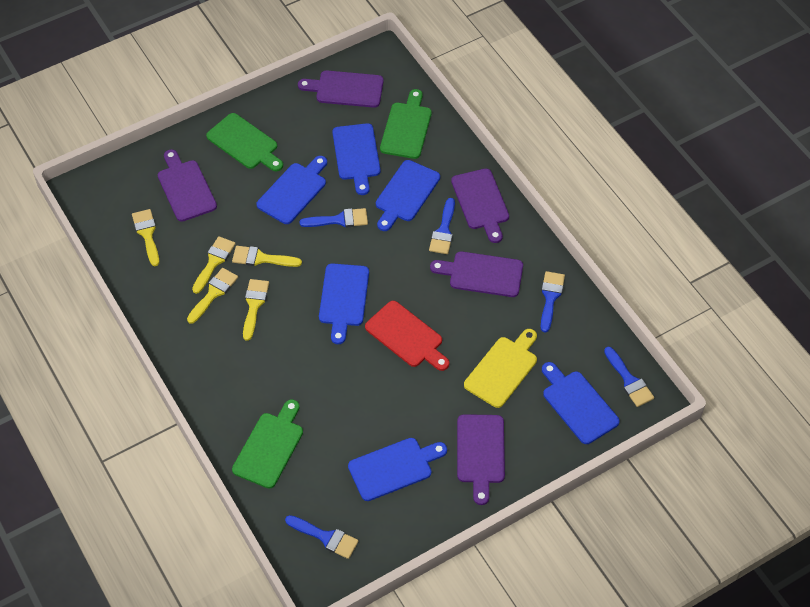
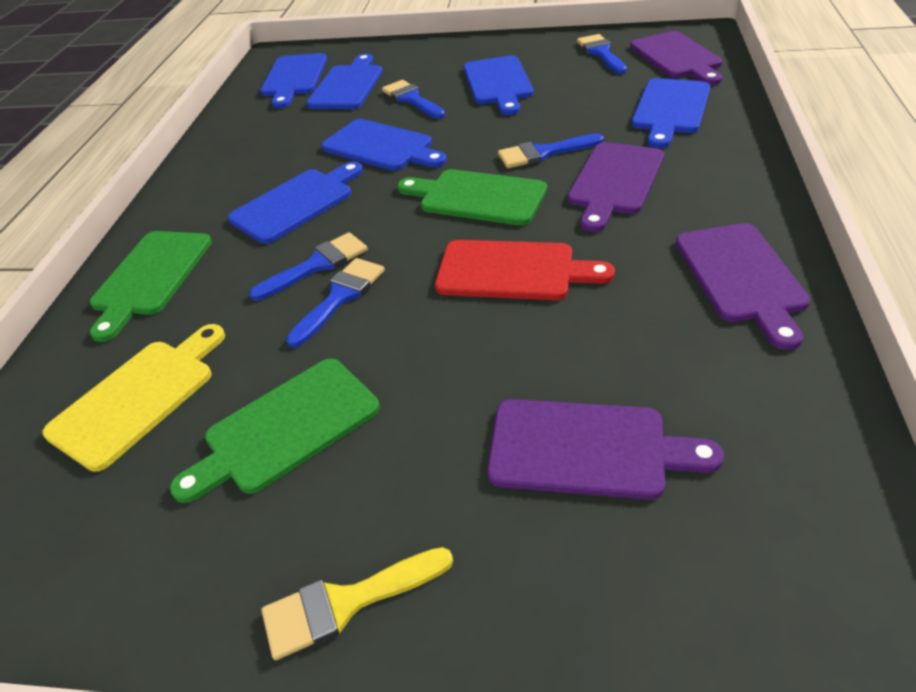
purple cutting board: [158,149,217,222] [298,70,384,108] [430,251,523,297] [451,168,509,243] [457,414,505,505] = 5 -> [487,399,724,500] [568,142,664,232] [630,31,723,85] [675,223,810,350] = 4
yellow brush: [132,209,159,266] [187,268,238,324] [192,236,236,294] [232,246,302,267] [243,279,269,341] = 5 -> [262,547,453,660] = 1

